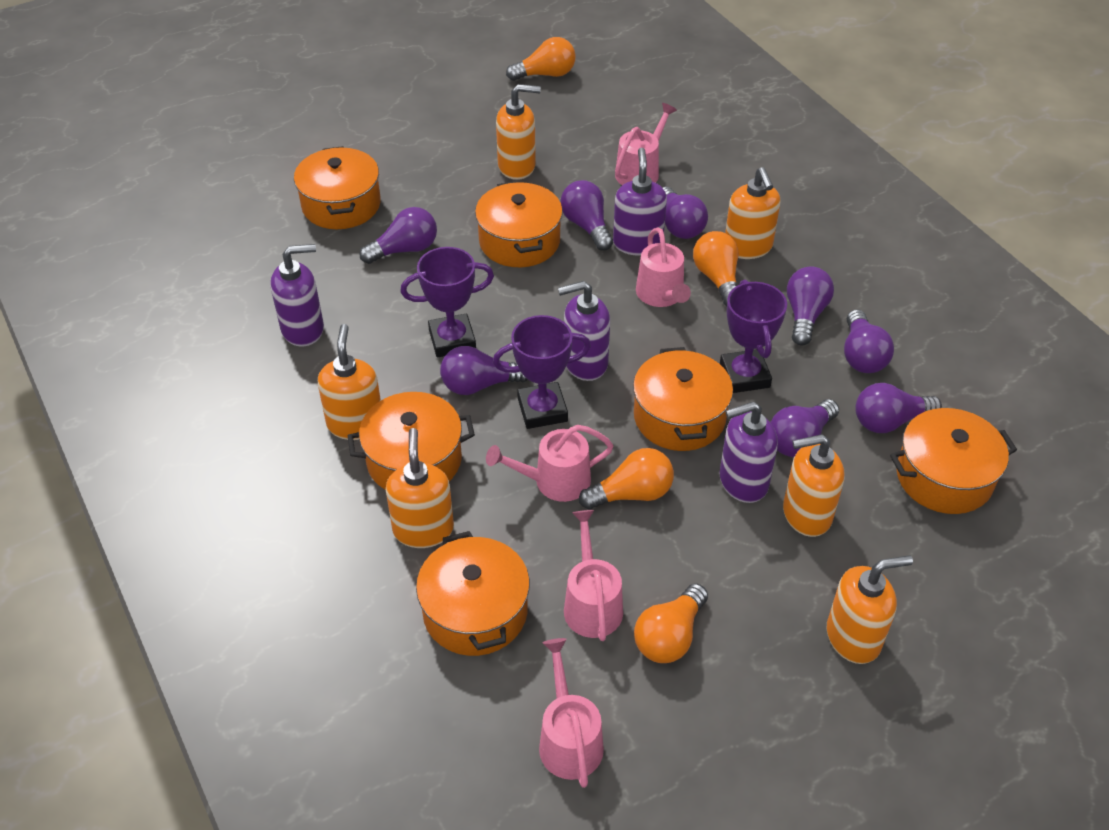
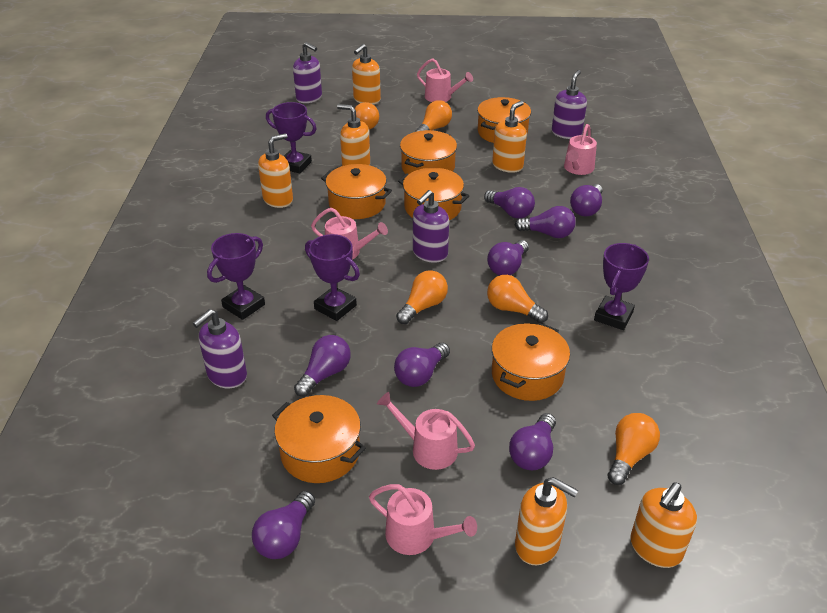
orange light bulb: [506,37,576,81] [579,448,674,509] [634,584,708,663] [693,231,739,306] = 4 -> [354,102,379,130] [396,270,448,324] [415,100,452,132] [487,275,548,323] [608,413,660,485] = 5
purple trophy: [400,247,494,357] [493,315,591,429] [720,280,787,393] = 3 -> [207,233,265,320] [266,102,317,174] [305,234,360,321] [594,243,649,330] = 4

